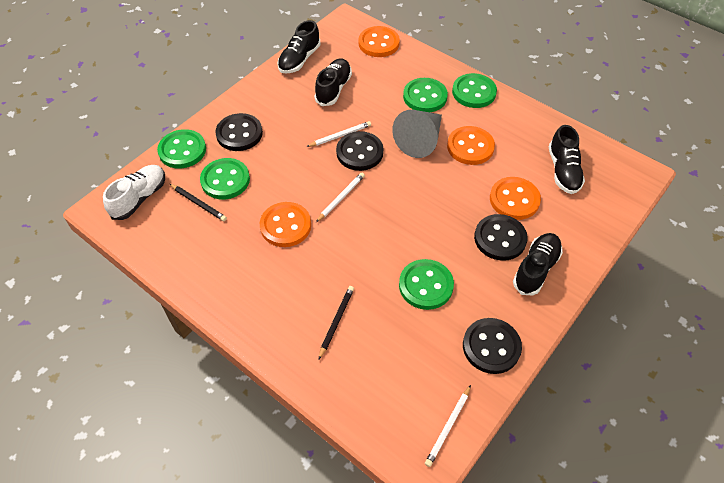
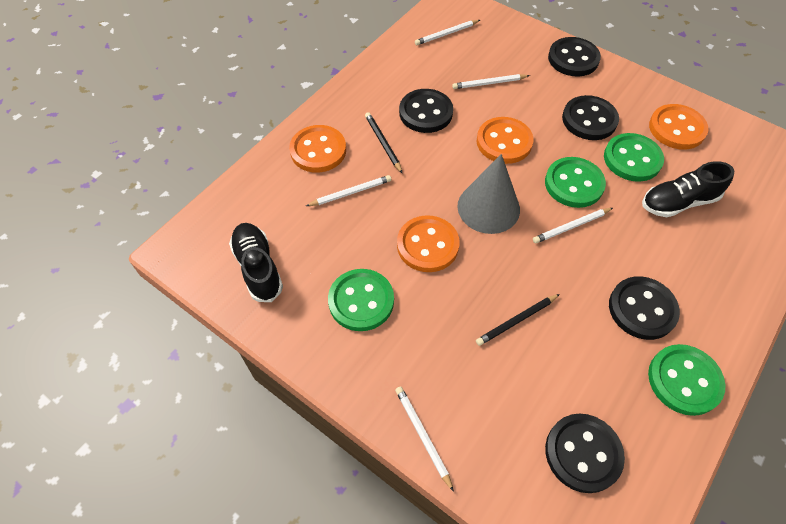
black button: [215,113,263,151] [336,131,383,171] [463,318,522,374] [474,214,528,261] = 4 -> [399,89,453,133] [545,413,625,493] [548,37,601,77] [562,95,619,140] [609,276,680,340] = 5
black shoe: [277,20,321,74] [314,58,352,106] [513,233,563,296] [548,125,585,194] = 4 -> [229,223,283,302] [642,161,734,217] = 2
green button: [157,129,206,169] [200,158,250,199] [399,259,454,310] [403,78,448,112] [452,73,497,108] = 5 -> [328,269,394,331] [545,157,606,208] [604,133,664,182] [648,344,725,416] = 4
white pencil: [306,121,371,147] [316,173,365,222] [425,385,471,467] = 3 -> [306,175,391,206] [395,386,454,492] [415,20,480,45] [452,74,530,89] [533,208,613,244] = 5
white shoe: [103,165,165,220] = 1 -> none = 0

